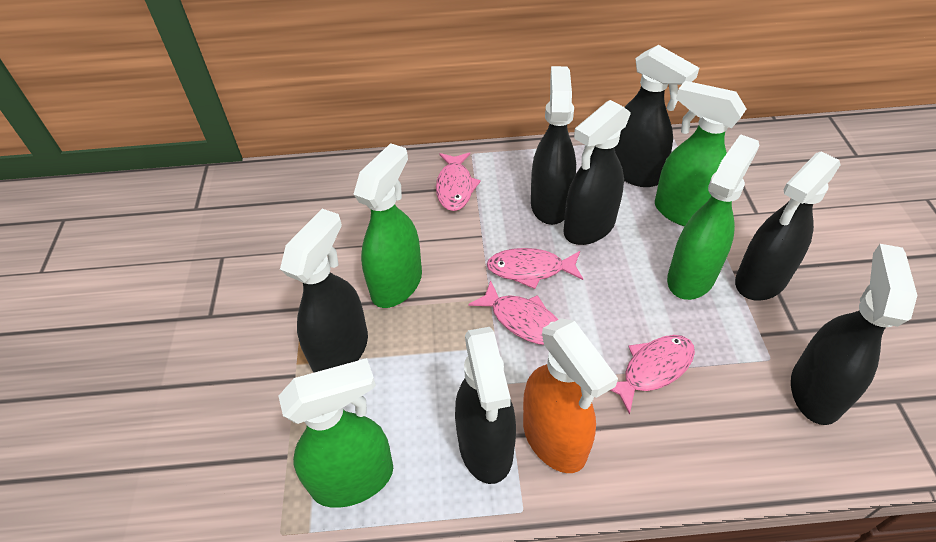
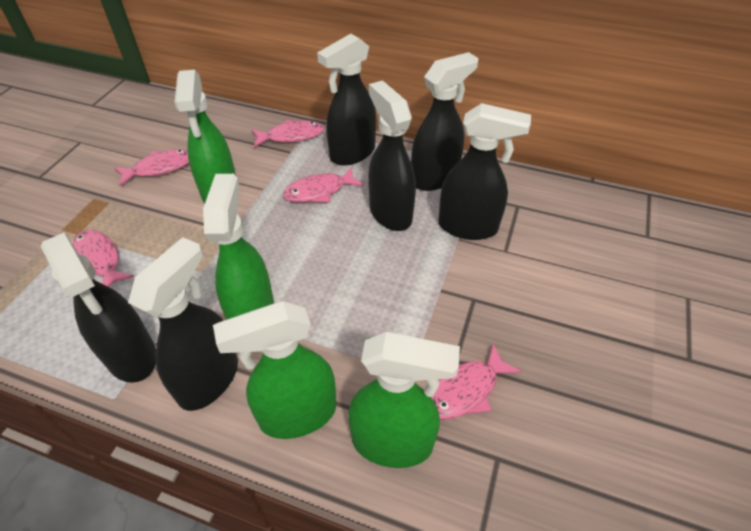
black spray bottle: [280,209,368,373] [455,327,516,484] [531,66,576,225] [564,100,631,245] [614,45,699,187] [735,151,841,301] [791,244,917,425] = 7 -> [41,233,156,383] [128,237,238,411] [317,34,376,165] [368,80,416,231] [411,52,478,191] [439,103,531,240] = 6
orange spray bottle: [523,318,618,473] = 1 -> none = 0
pink fish: [436,152,481,211] [468,280,558,345] [487,248,583,289] [611,335,695,414] = 4 -> [73,230,134,287] [114,149,189,186] [252,120,324,147] [283,167,363,203] [431,344,521,420] = 5

